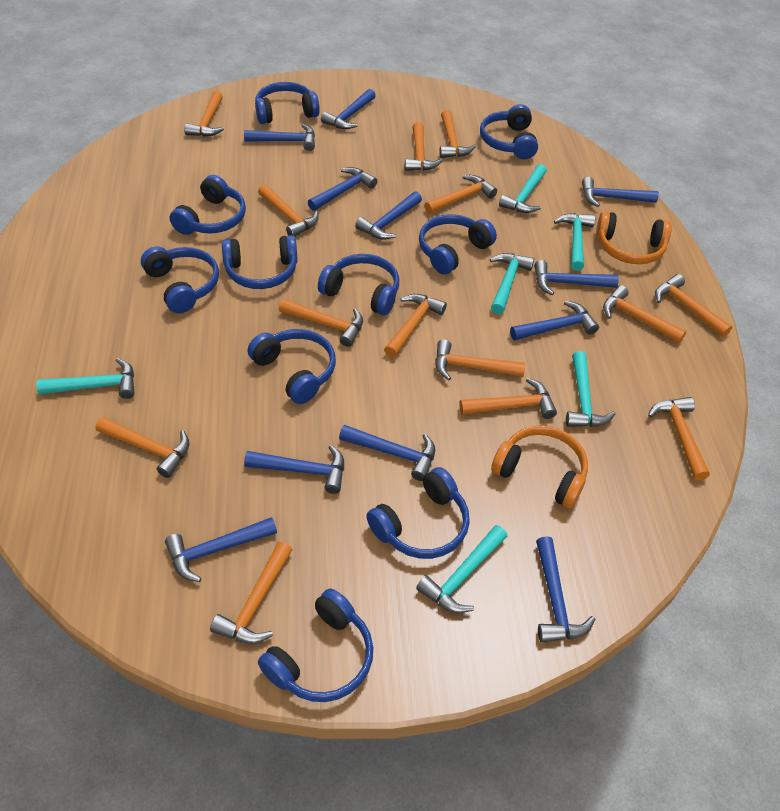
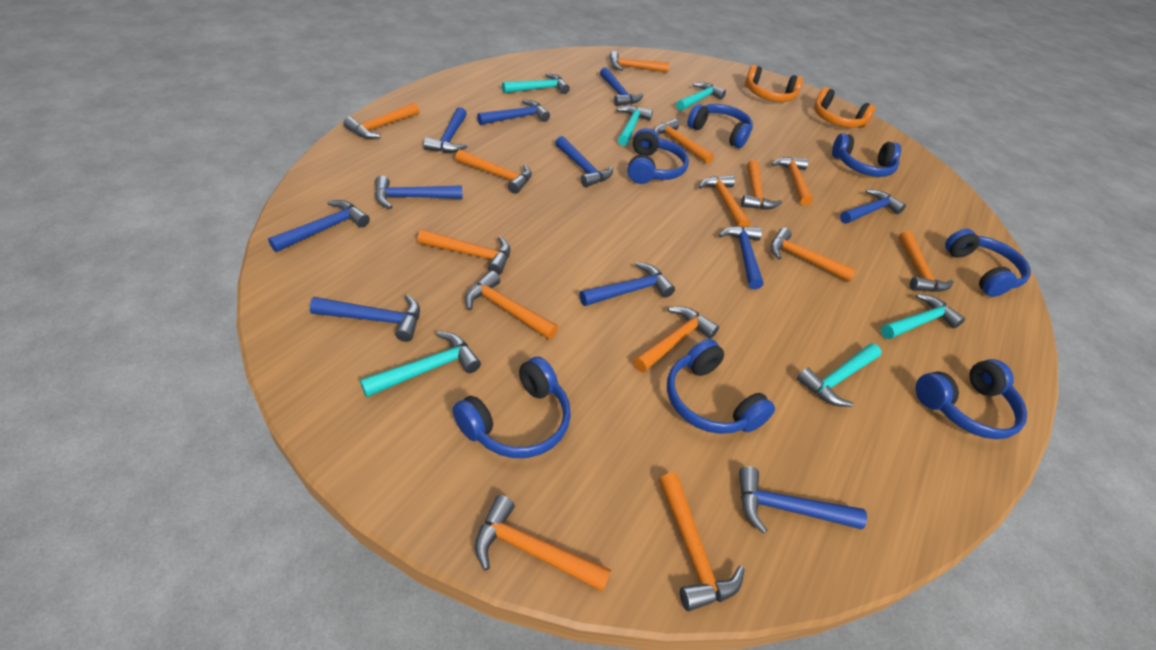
blue headphones: [141,247,219,313] [170,175,246,235] [222,235,298,289] [248,329,336,404] [255,82,320,124] [258,589,373,702] [318,254,399,316] [366,467,470,559] [419,214,497,274] [480,104,538,159] = 10 -> [453,357,571,458] [628,128,689,184] [667,339,775,434] [687,104,753,148] [832,133,901,177] [916,359,1027,439] [945,229,1031,297] = 7

